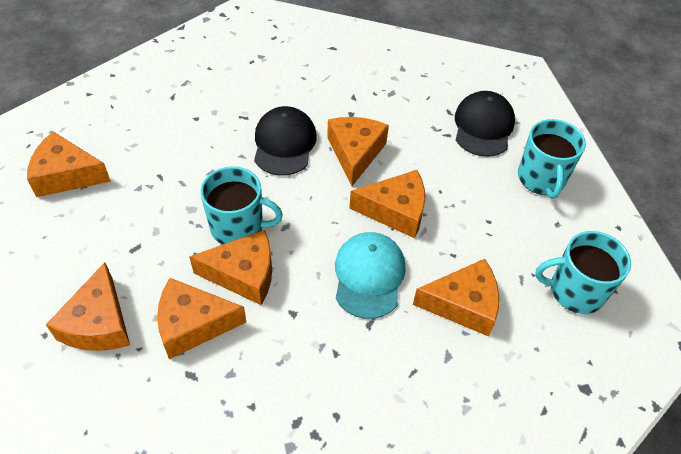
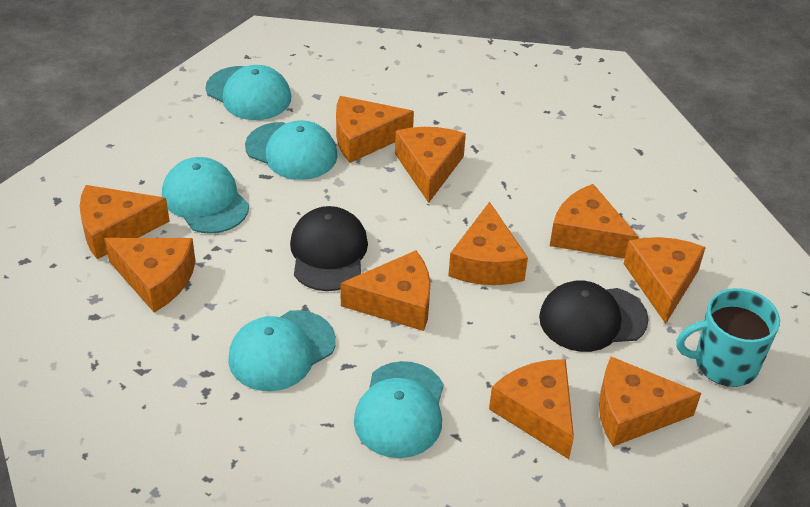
orange cheese: [27,132,111,197] [46,262,130,351] [157,278,246,359] [190,230,272,305] [327,117,389,186] [349,170,425,238] [413,259,499,337] = 7 -> [80,185,170,259] [104,238,196,312] [336,96,414,163] [340,250,430,331] [395,127,466,203] [448,202,528,285] [489,359,574,459] [550,184,639,259] [599,357,701,447] [624,237,706,324] = 10
turquoise cap: [335,232,406,319] = 1 -> [162,157,249,234] [206,65,291,120] [228,310,336,391] [245,120,338,180] [354,361,444,458] = 5
turquoise mug: [200,166,283,245] [518,119,586,199] [535,231,631,314] = 3 -> [676,288,780,387] = 1

